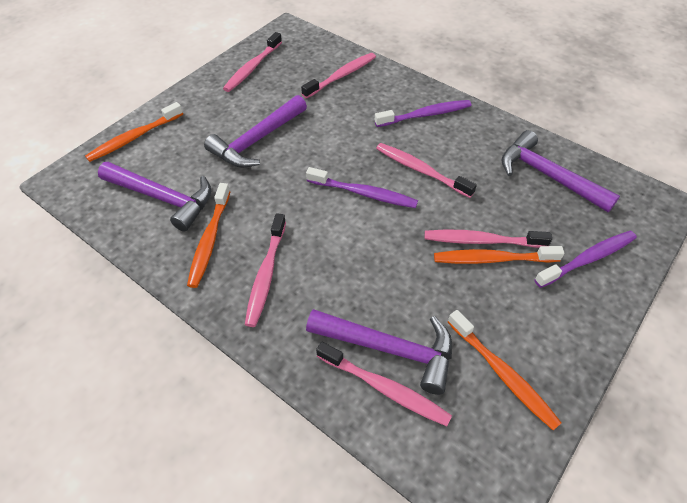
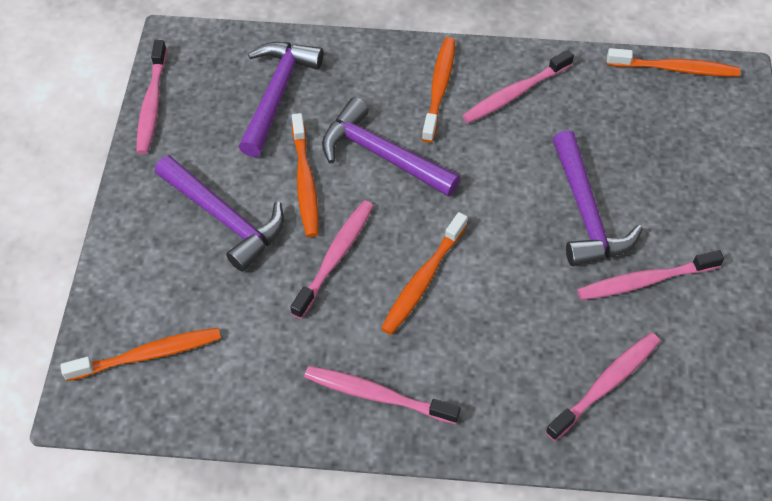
orange toothbrush: [85,102,183,162] [187,183,230,288] [434,246,564,264] [448,310,562,430] = 4 -> [60,328,221,381] [292,113,319,237] [381,212,468,335] [422,37,455,143] [607,48,740,77] = 5
purple toothbrush: [306,167,418,208] [375,100,471,127] [534,231,637,288] = 3 -> none = 0

